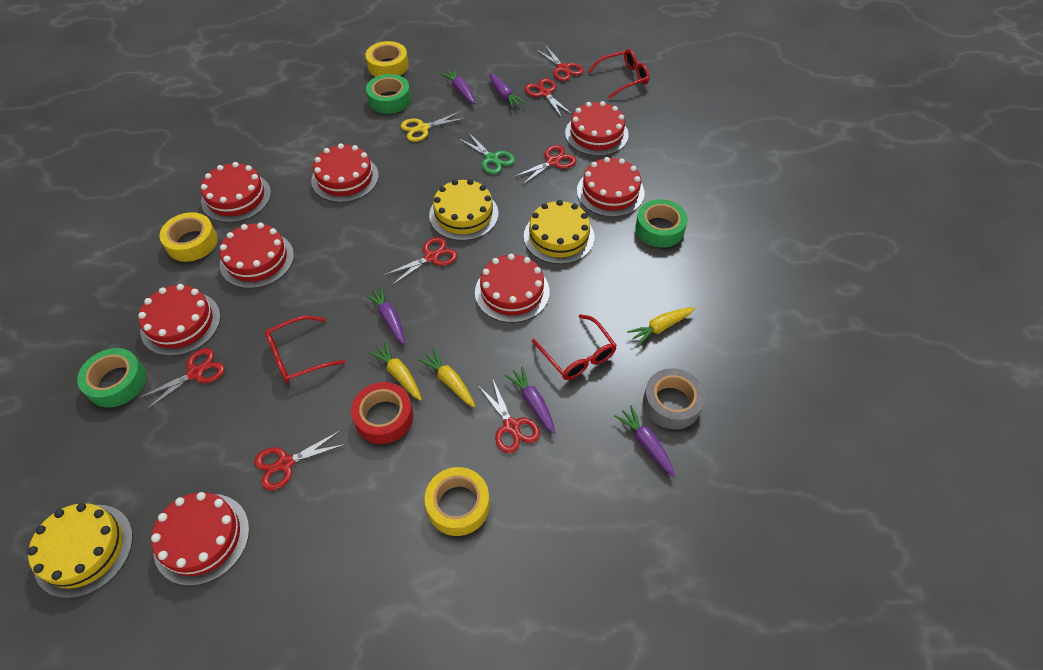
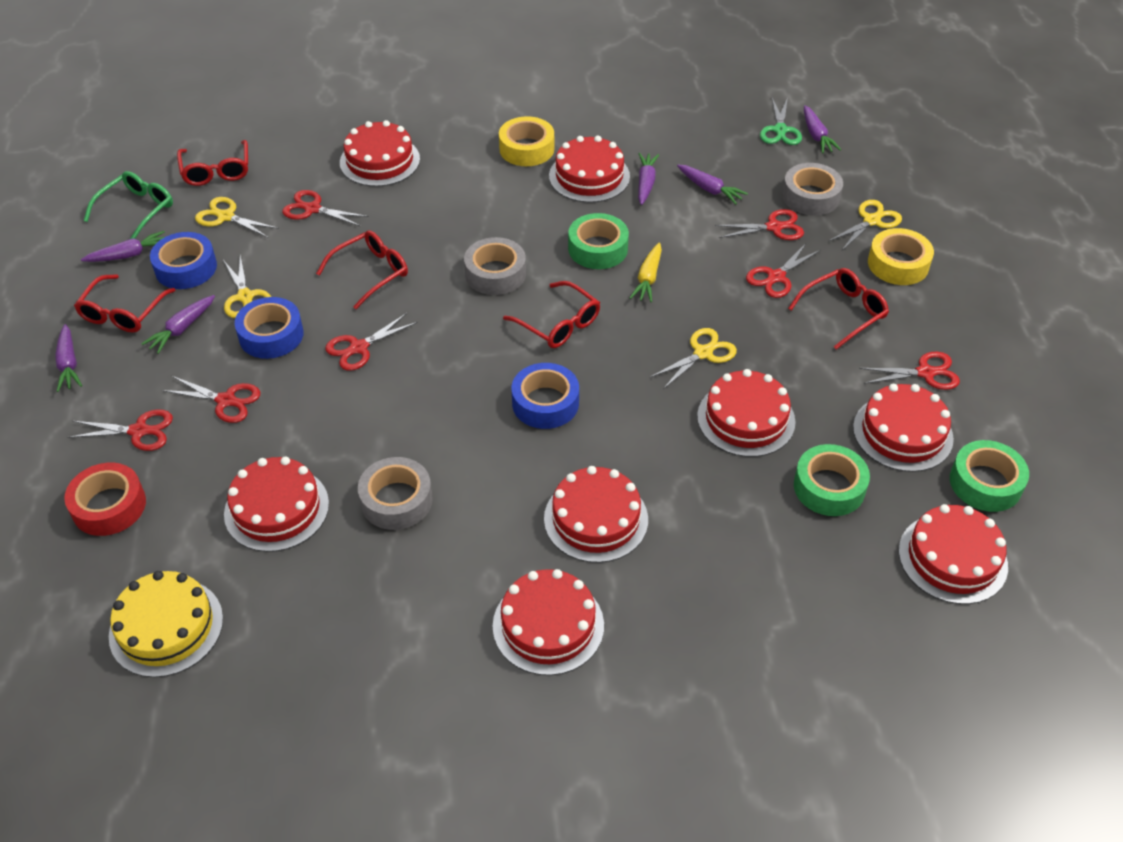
blue tape: none = 0 -> [150,232,217,289] [235,297,303,359] [512,363,579,429] = 3
green glasses: none = 0 -> [84,171,173,239] = 1
grey tape: [643,368,705,430] = 1 -> [358,457,433,530] [464,237,526,295] [782,163,843,216] = 3
purple carrot: [364,286,405,344] [440,69,475,104] [489,73,525,109] [505,366,555,434] [614,405,675,476] = 5 -> [55,324,82,392] [81,231,165,262] [141,295,215,354] [638,153,659,205] [677,165,748,204] [804,105,841,153] = 6
red glasses: [265,315,345,383] [532,314,617,380] [588,49,650,99] = 3 -> [74,274,175,333] [177,140,248,186] [316,230,408,309] [503,281,600,348] [788,268,889,350] = 5
yellow cake: [27,503,133,598] [429,179,499,241] [524,200,595,264] = 3 -> [109,571,223,677] = 1
yellow carrot: [368,341,422,401] [418,348,475,407] [627,307,695,346] = 3 -> [630,243,662,302] = 1
yellow scissors: [401,111,466,142] = 1 -> [195,197,279,238] [223,255,271,318] [650,328,737,389] [829,200,902,250] = 4
yellow tape: [159,212,218,262] [365,41,409,77] [424,467,490,536] = 3 -> [499,116,554,166] [868,228,934,285] = 2

